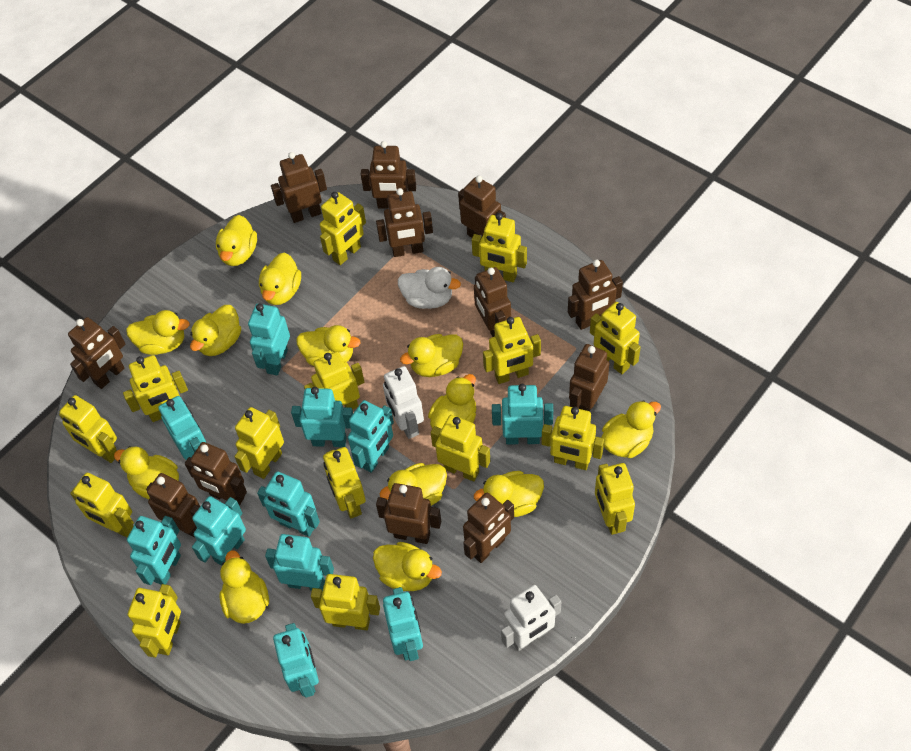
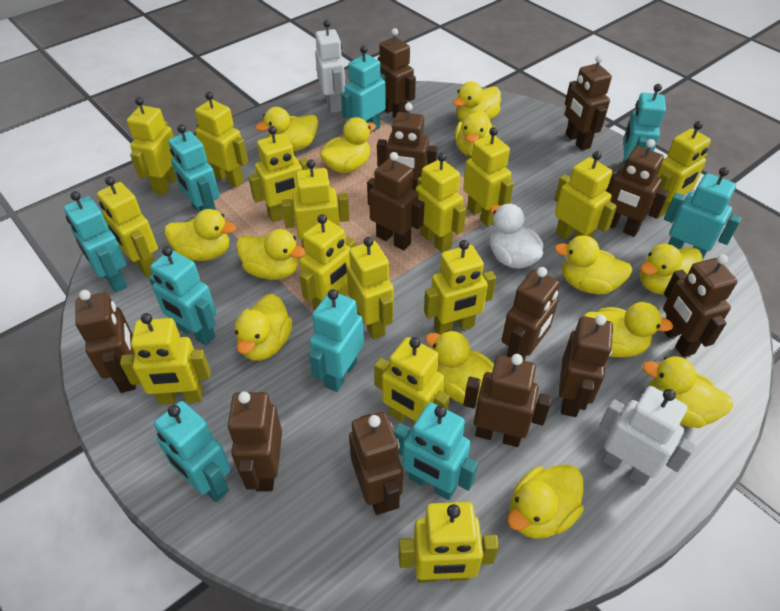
turquoise robot: [127,516,181,585] [158,396,207,460] [192,496,246,566] [248,304,290,375] [257,471,320,537] [265,534,334,592] [273,623,319,698] [291,387,353,447] [348,400,394,473] [383,587,423,661] [492,384,553,444] = 11 -> [64,191,128,292] [149,246,216,346] [154,401,231,502] [168,124,220,212] [309,289,364,392] [341,46,386,132] [394,402,478,500] [623,84,666,165] [664,167,742,260] = 9

